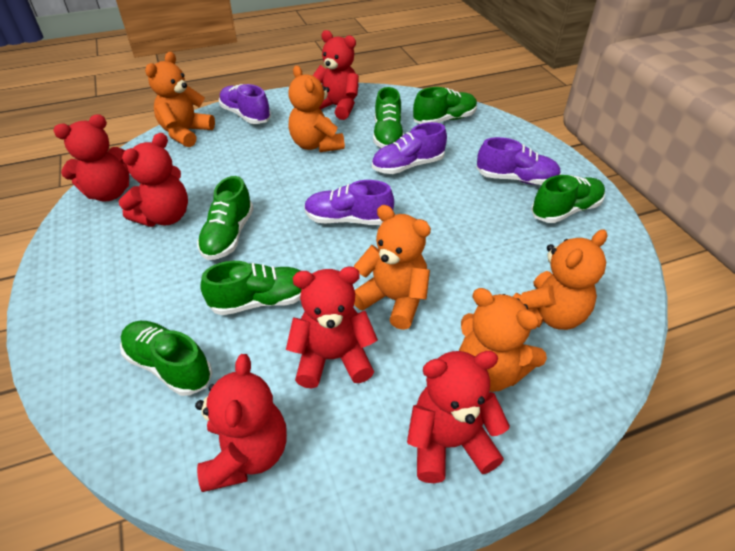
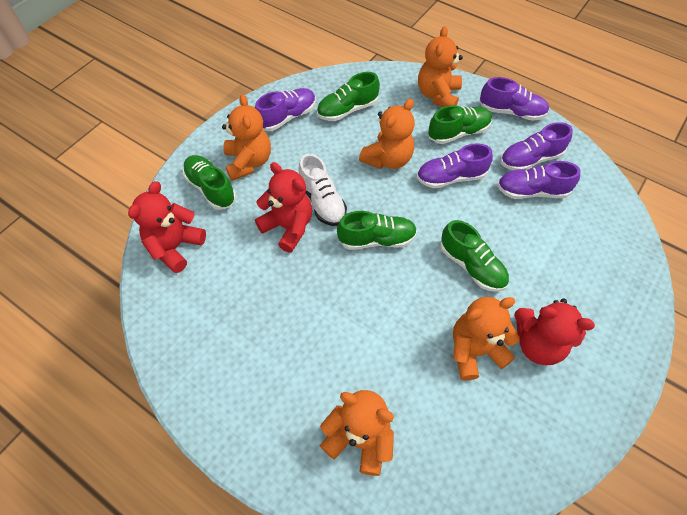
green shoe: [120,321,212,396] [197,176,254,260] [200,261,301,315] [373,87,404,148] [413,87,477,124] [531,175,605,223] = 6 -> [183,155,236,210] [317,72,380,121] [337,211,417,250] [428,105,492,144] [440,220,509,292] = 5
purple shoe: [219,84,271,124] [304,180,394,225] [372,122,447,174] [476,137,561,185] = 4 -> [255,88,316,131] [417,143,493,188] [479,77,549,121] [497,161,580,199] [500,122,573,171] = 5
red teddy bear: [53,114,129,201] [119,133,188,227] [195,354,287,492] [286,266,378,389] [313,30,359,120] [407,351,510,483] = 6 -> [128,181,206,273] [255,162,312,253] [514,299,595,365] = 3
white shoe: none = 0 -> [299,154,347,226] = 1

